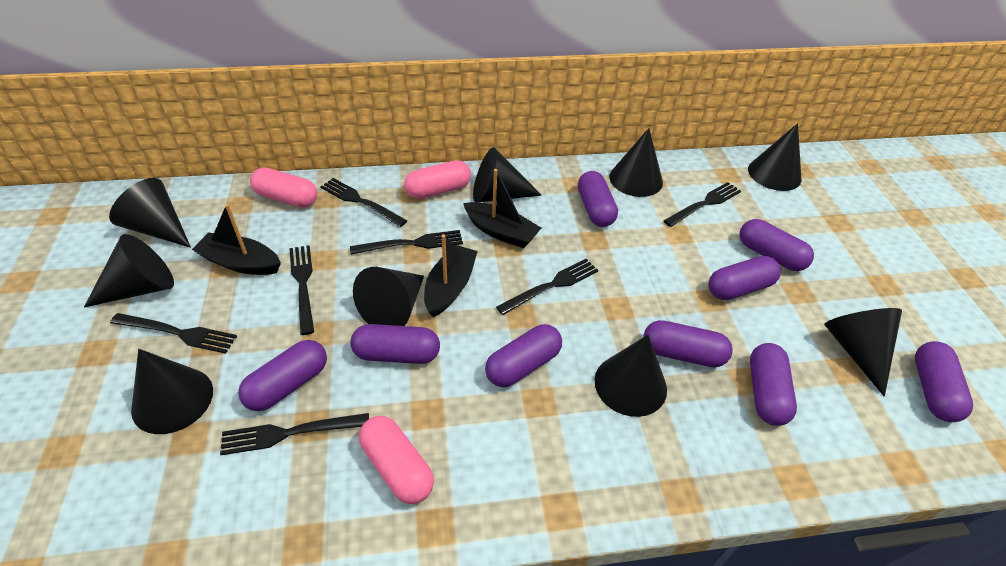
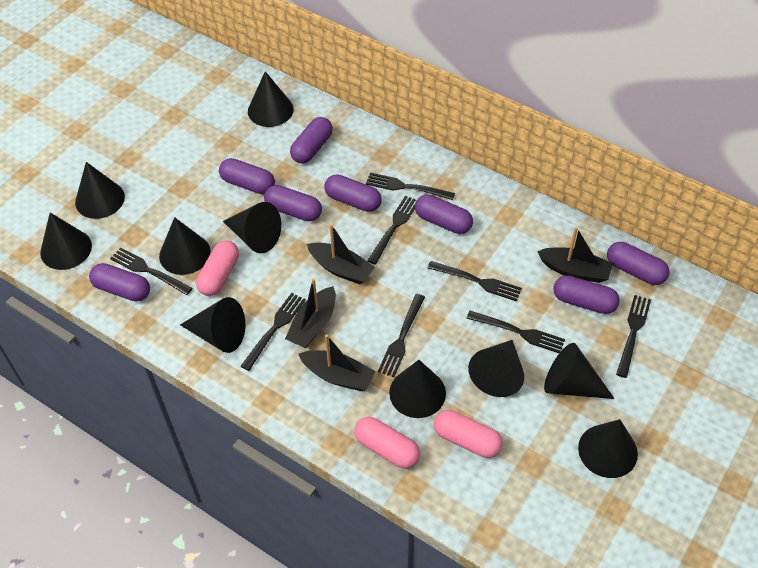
black boat: [192,204,281,275] [424,234,478,317] [463,169,541,248] = 3 -> [285,278,336,348] [298,334,376,391] [307,224,375,284] [537,227,613,283] = 4
black cone: [84,234,174,308] [109,178,191,248] [131,349,213,434] [353,267,424,326] [473,147,542,202] [595,335,667,417] [609,128,663,197] [748,123,802,191] [824,308,902,397] = 9 -> [40,213,92,270] [75,162,125,219] [159,217,211,275] [180,297,245,353] [223,202,281,253] [248,71,294,127] [389,360,446,418] [468,340,524,397] [544,343,615,399] [578,419,638,478] = 10
black fork: [110,313,237,354] [220,413,369,455] [289,245,314,335] [320,178,407,227] [350,230,463,255] [496,259,599,315] [663,182,741,227] = 7 -> [110,247,193,295] [241,293,306,371] [366,172,455,200] [367,195,415,265] [378,294,425,377] [428,261,522,301] [466,311,565,353] [616,295,651,378] = 8
purple capsule: [238,340,327,411] [350,324,440,364] [485,324,562,387] [578,171,618,227] [644,320,733,367] [708,256,781,300] [739,219,814,271] [750,343,797,426] [915,341,973,422] = 9 -> [89,263,150,302] [219,158,275,194] [264,185,322,221] [290,117,333,163] [324,175,382,212] [415,194,473,234] [553,276,620,314] [607,242,669,285] = 8

